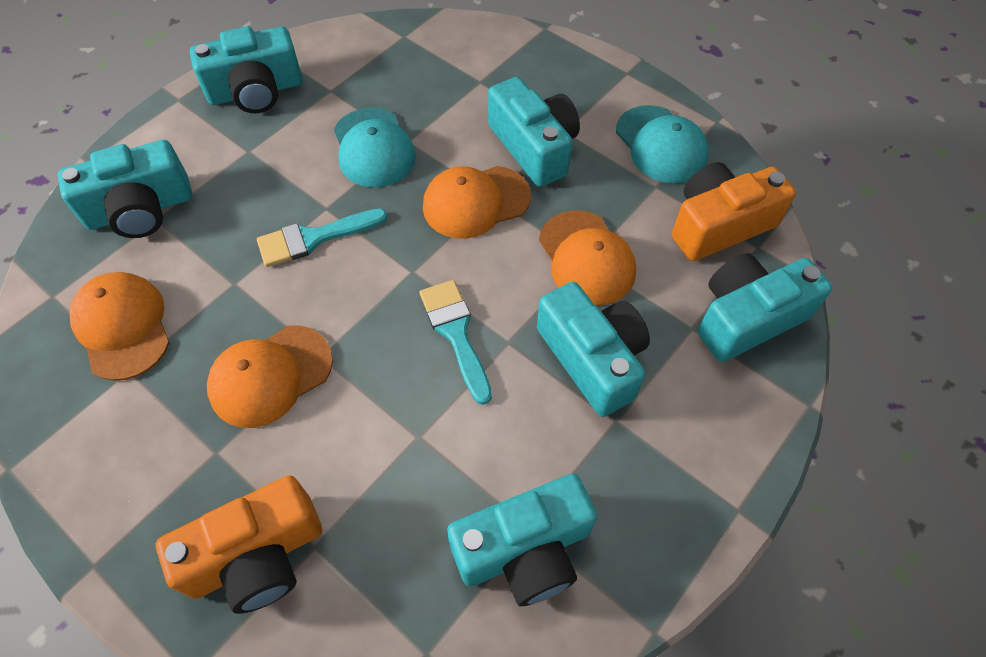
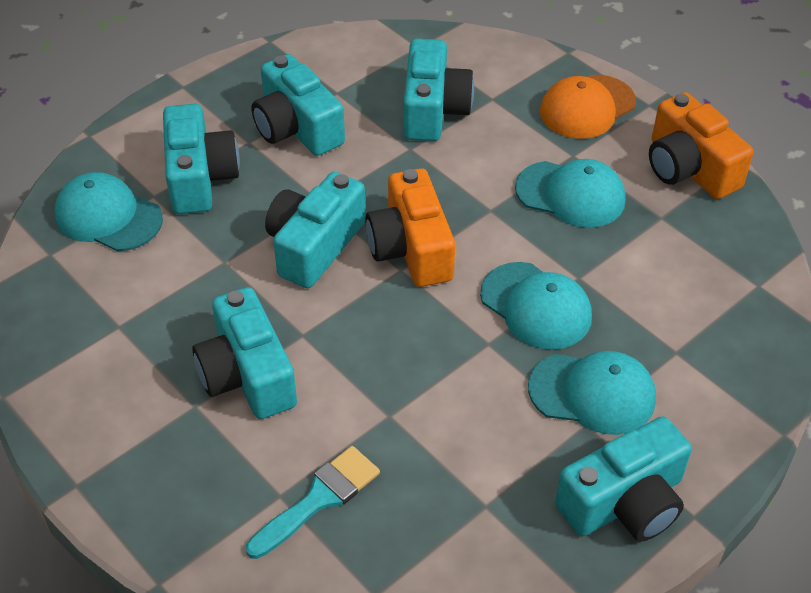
orange cap: [69,272,170,381] [207,325,333,428] [423,166,531,239] [539,211,636,305] = 4 -> [540,75,636,139] = 1
turquoise brush: [257,208,388,267] [420,280,492,405] = 2 -> [246,446,380,559] = 1
turquoise cap: [334,108,416,187] [616,105,708,183] = 2 -> [55,172,163,251] [480,262,592,350] [515,159,625,228] [528,351,656,435] = 4

